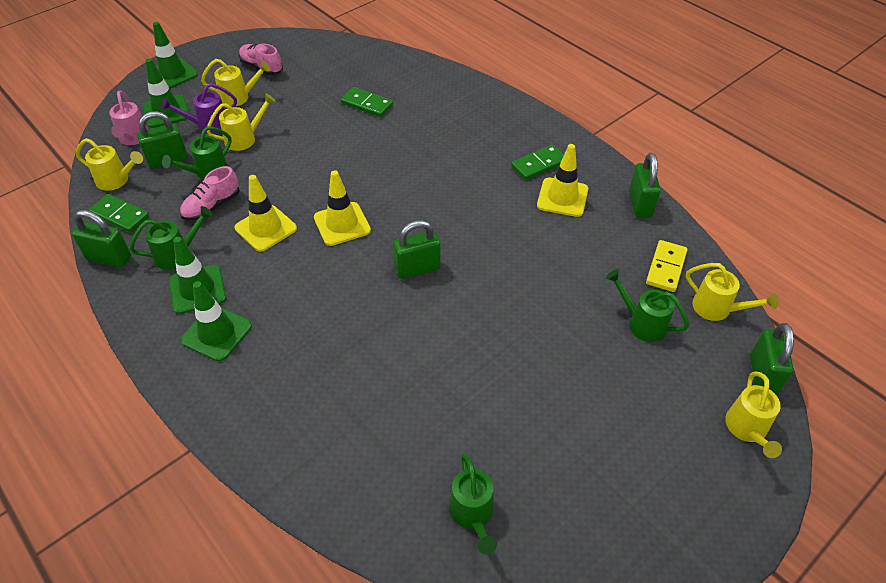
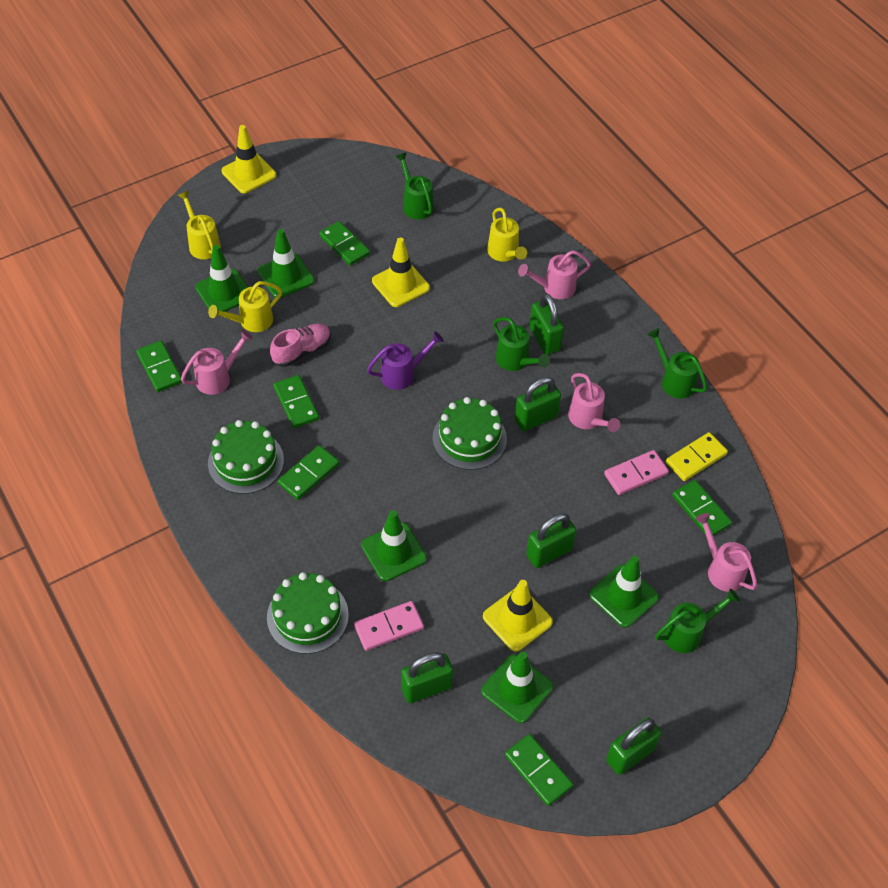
green cake: none = 0 -> [208,420,284,494] [267,572,349,654] [433,397,507,470] = 3
green domino: [89,194,149,233] [341,87,393,117] [511,145,564,180] = 3 -> [136,341,182,392] [273,375,319,428] [278,445,339,500] [319,221,370,266] [505,734,573,806] [672,480,732,536] = 6
green traffic cone: [143,58,189,128] [153,22,198,89] [169,237,226,314] [181,281,252,362] = 4 -> [195,245,248,312] [258,229,314,298] [361,510,427,581] [481,651,553,723] [589,556,659,628] = 5
pink domino: none = 0 -> [354,601,424,651] [604,450,669,495] = 2
pink shoe: [180,166,240,221] [239,44,283,75] = 2 -> [270,323,331,367] = 1
pink watering can: [109,91,148,145] = 1 -> [181,330,253,395] [518,250,591,299] [568,373,620,432] [695,513,757,592] = 4
yellow watering can: [76,138,143,191] [201,59,270,107] [207,93,276,151] [686,263,779,321] [725,371,782,458] = 5 -> [177,191,221,259] [208,281,282,332] [487,208,527,262] = 3

